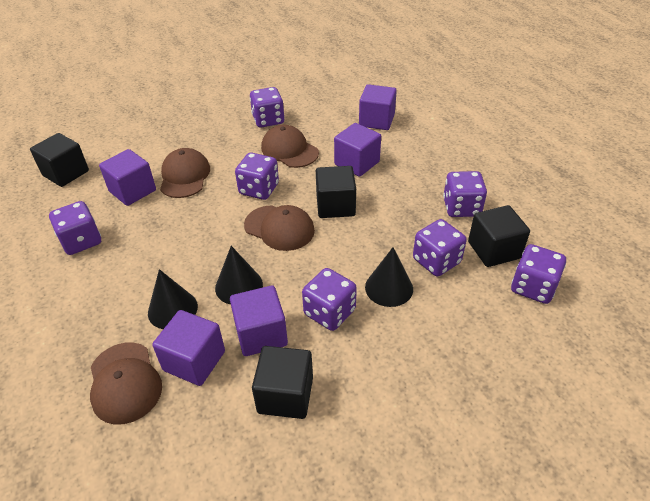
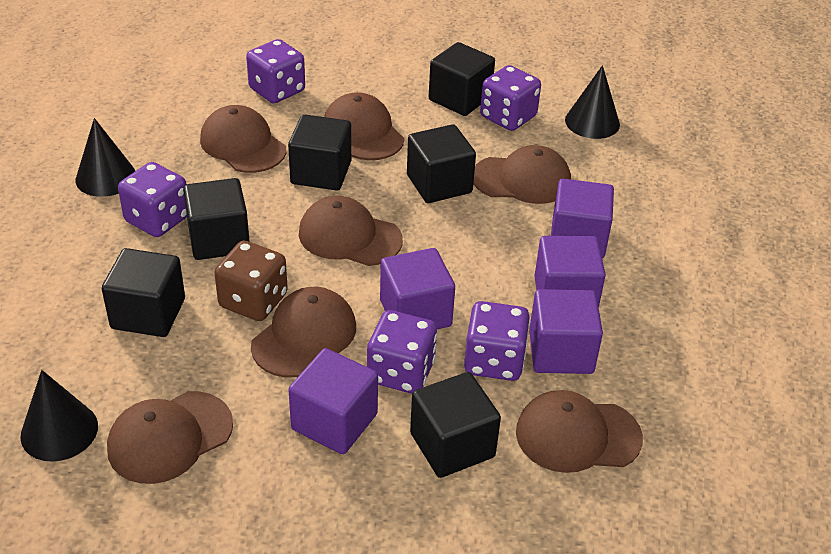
black cube: [30,133,89,187] [252,346,313,419] [316,166,356,218] [468,205,530,267] = 4 -> [102,248,185,337] [183,178,250,260] [288,114,351,191] [407,124,476,203] [410,372,501,478] [429,42,495,116] = 6
brown cap: [90,342,162,425] [160,148,210,198] [244,205,315,251] [261,125,319,168] = 4 -> [107,391,233,484] [200,105,286,173] [251,287,356,378] [299,196,403,266] [324,92,404,160] [473,145,571,204] [516,390,643,473] = 7
brown dice: none = 0 -> [214,241,288,321] = 1
purple dice: [49,201,101,255] [235,152,279,200] [250,87,284,128] [302,268,357,331] [413,219,467,277] [443,171,487,217] [511,244,566,304] = 7 -> [118,162,187,237] [246,39,305,103] [367,310,437,394] [464,301,530,381] [480,65,541,131] = 5

